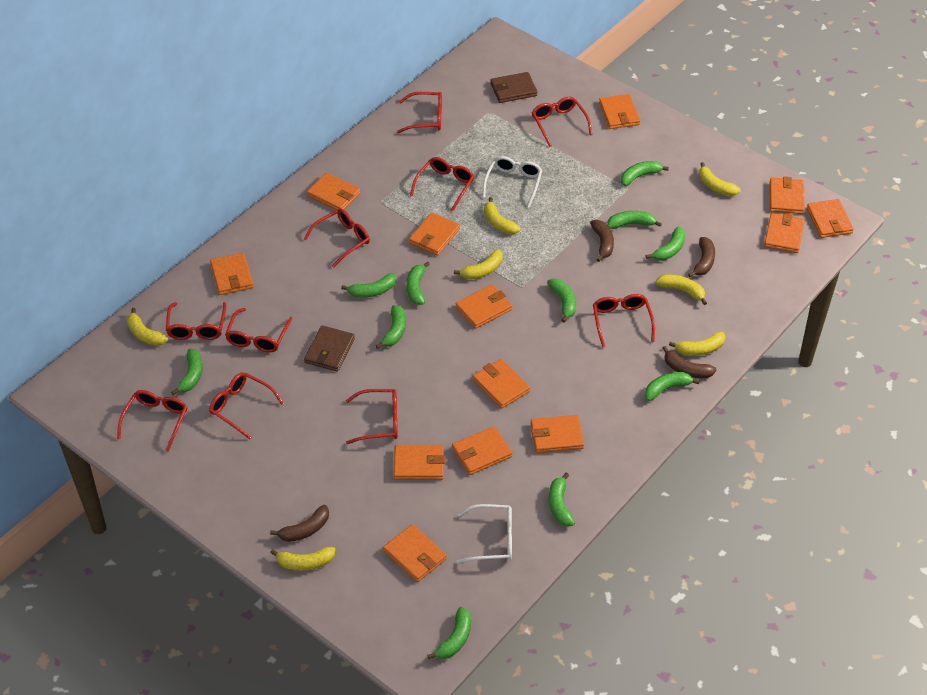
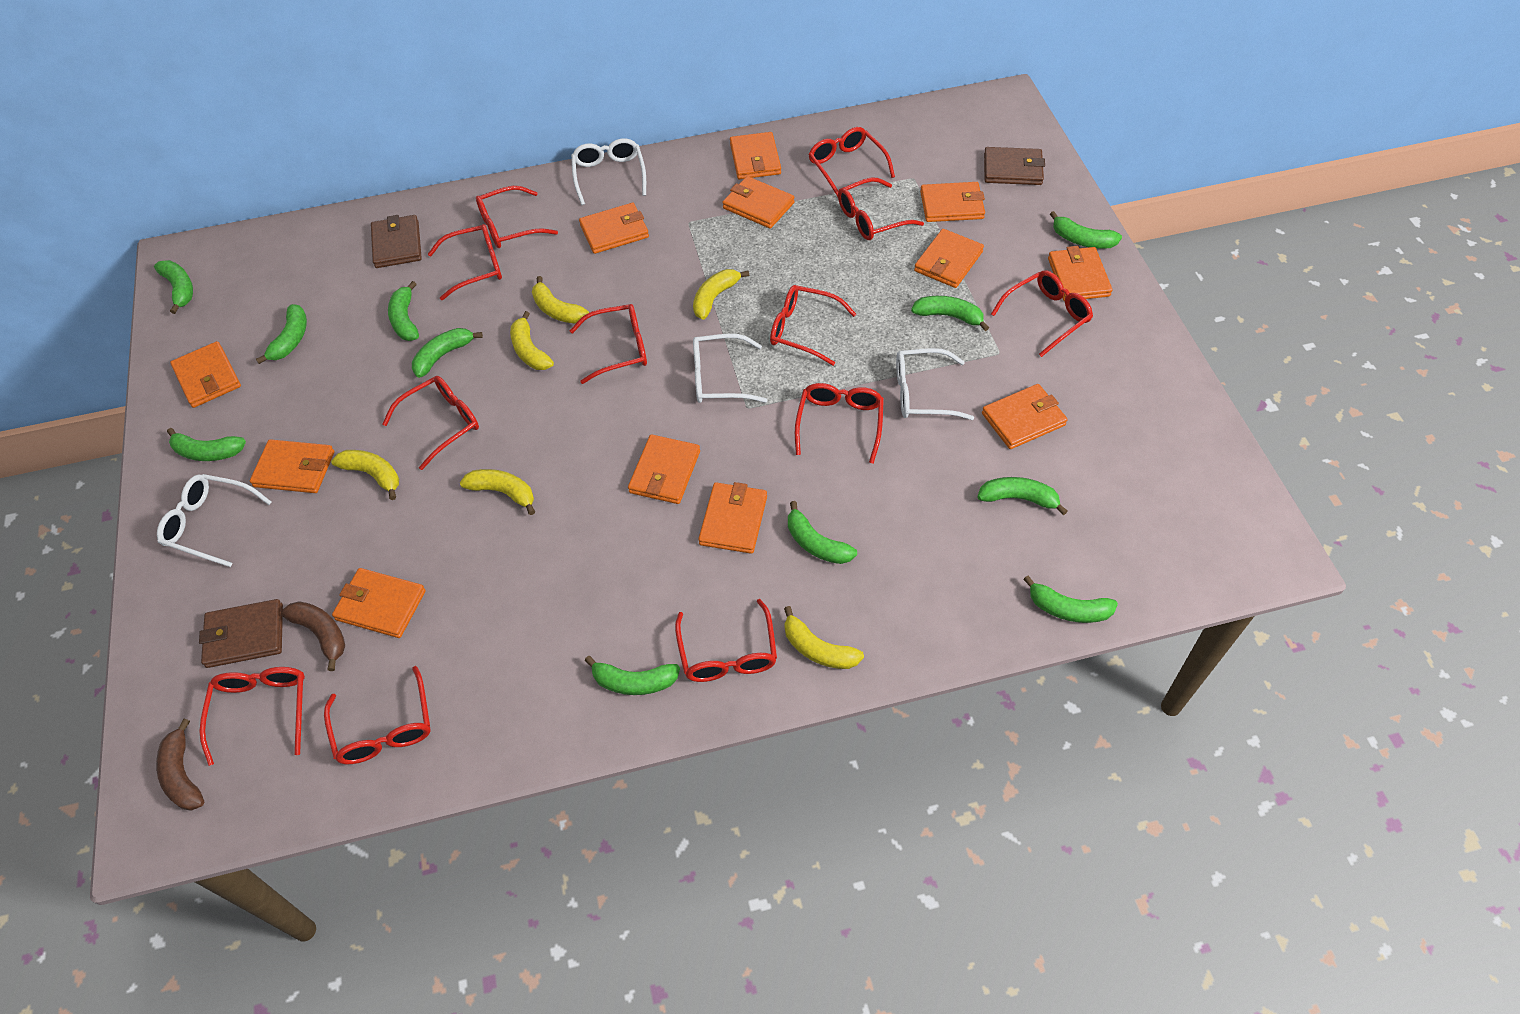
brown banana: [270,505,329,542] [590,220,614,262] [663,346,716,378] [688,237,715,277] = 4 -> [156,718,205,811] [281,601,345,671] = 2
brown wallet: [304,325,355,372] [490,72,537,103] = 2 -> [199,599,283,668] [371,215,422,268] [984,147,1045,185] = 3
orange wallet: [210,253,254,295] [307,173,361,210] [383,524,447,582] [394,445,445,480] [409,213,460,256] [452,426,512,475] [456,284,512,329] [473,359,530,409] [530,415,584,453] [599,94,640,129] [764,213,805,253] [770,176,805,214] [807,199,854,238] = 13 -> [170,341,241,408] [250,439,335,493] [332,568,426,638] [579,203,649,254] [628,435,700,504] [698,482,767,554] [722,176,795,229] [730,132,781,179] [914,229,984,288] [920,182,985,222] [982,384,1068,449] [1048,246,1112,301] = 12
red glasses: [117,390,187,452] [166,302,227,340] [209,372,284,439] [225,308,293,352] [303,209,370,268] [346,389,398,444] [397,92,442,133] [410,157,474,212] [532,97,592,147] [593,294,655,348] = 10 -> [199,667,305,766] [324,666,431,764] [382,376,479,470] [428,224,502,300] [476,186,558,248] [570,304,647,384] [675,599,777,682] [770,285,856,366] [795,383,884,464] [808,127,895,197] [838,177,924,240] [991,270,1093,357] = 12
white glasses: [457,504,512,563] [482,156,543,208] = 2 -> [157,474,272,567] [571,138,646,205] [693,334,768,403] [896,348,974,420] = 4
yellow banana: [127,308,168,346] [270,547,335,571] [454,249,503,279] [484,197,521,234] [655,274,707,305] [669,332,725,356] [699,162,741,196] = 7 -> [331,450,399,500] [460,469,535,515] [510,311,554,370] [532,276,589,323] [693,269,749,320] [784,606,864,669] = 6

